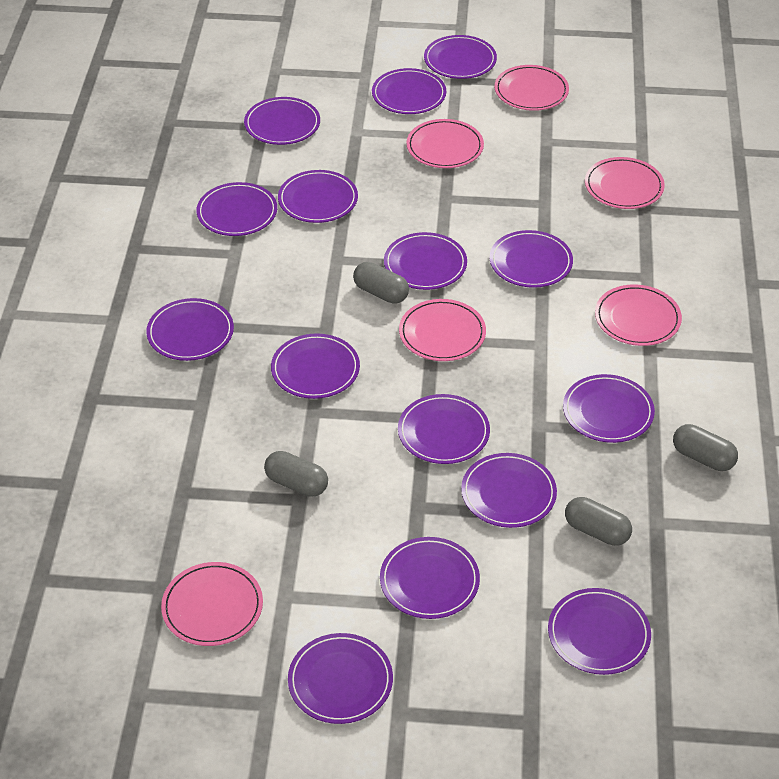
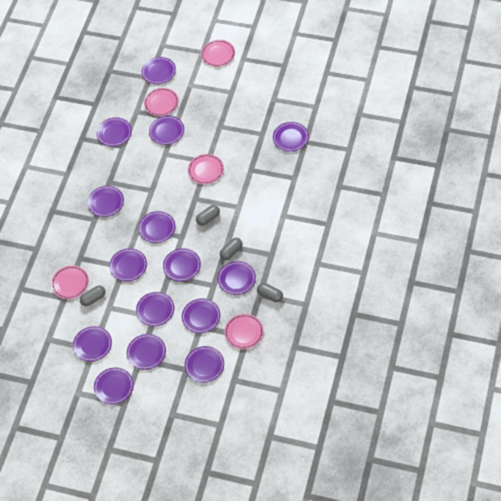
pink plate: [161,562,263,646] [399,299,486,361] [406,119,484,168] [494,65,569,111] [585,157,665,209] [595,285,682,346] = 6 -> [51,266,89,299] [144,88,179,116] [188,154,224,184] [201,40,235,67] [224,314,264,349] = 5

